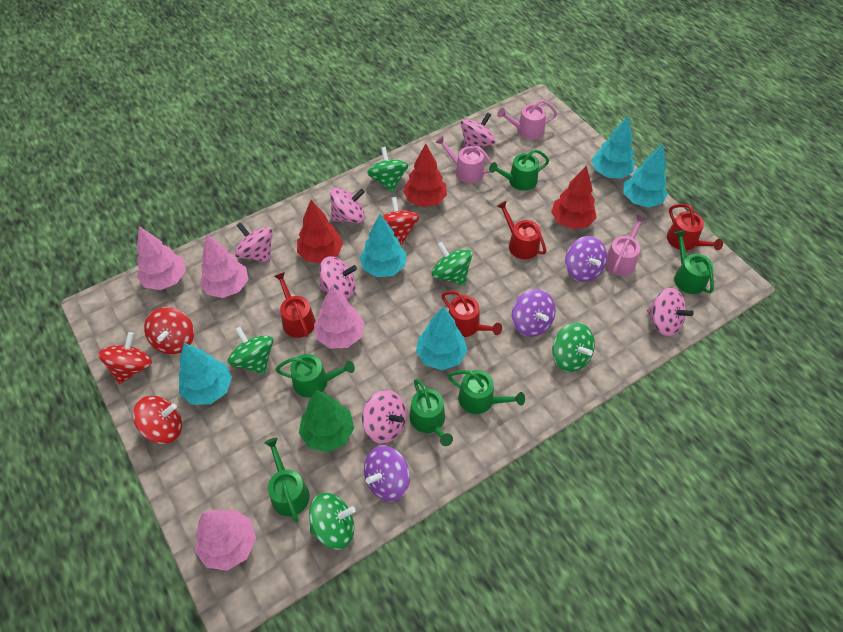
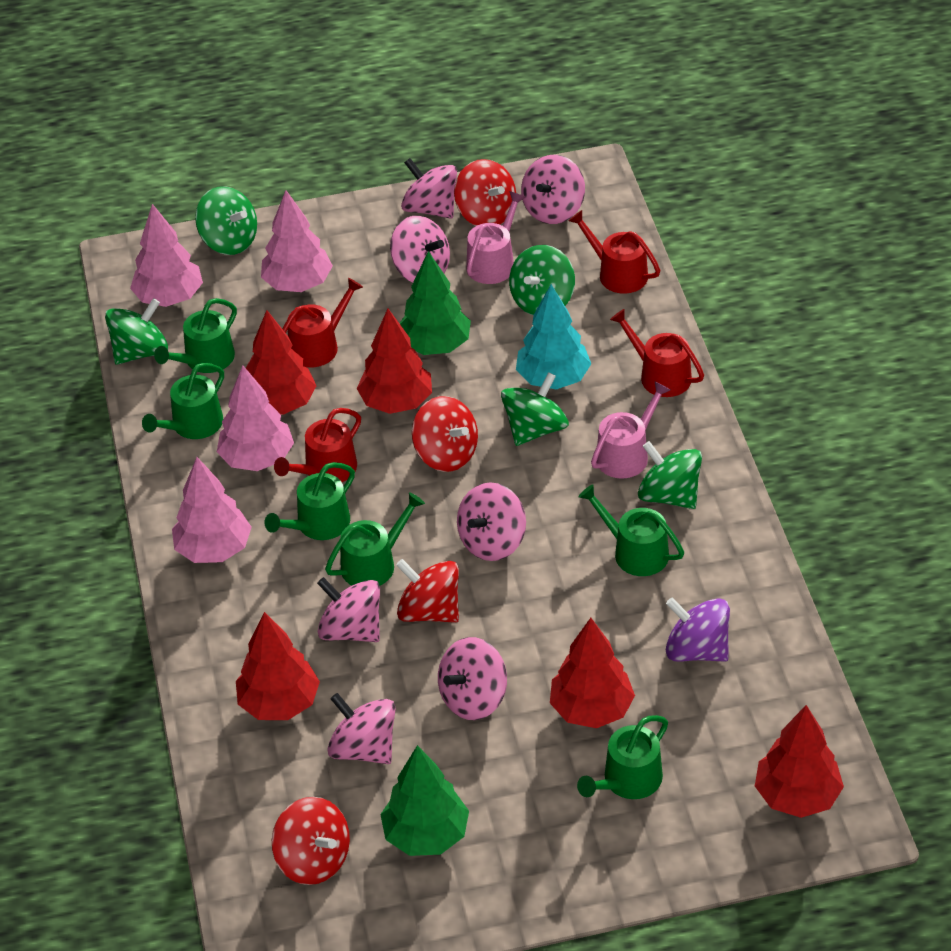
green tree: [299,390,354,452] = 1 -> [380,745,469,856] [399,251,471,355] = 2
pink spinning top: [235,222,273,263] [319,256,357,299] [330,188,365,223] [362,390,406,444] [461,112,496,147] [647,288,694,336] = 6 -> [317,577,380,642] [328,693,395,764] [390,216,450,283] [401,158,457,219] [438,637,507,720] [457,482,526,561] [521,155,585,224] = 7
pink watering can: [435,136,492,183] [497,100,557,140] [605,215,647,276] = 3 -> [466,191,526,284] [591,381,670,479] = 2
purple spinning top: [364,446,410,501] [512,289,556,337] [565,236,607,282] = 3 -> [666,597,730,662] = 1
red tree: [297,200,343,263] [403,144,447,207] [551,165,597,229] = 3 -> [236,612,320,720] [246,310,317,415] [357,309,432,414] [550,618,635,728] [755,705,844,818] = 5
turquoise tree: [178,343,232,405] [359,214,406,277] [416,306,467,370] [592,116,635,178] [624,144,668,207] = 5 -> [516,284,591,389] = 1

